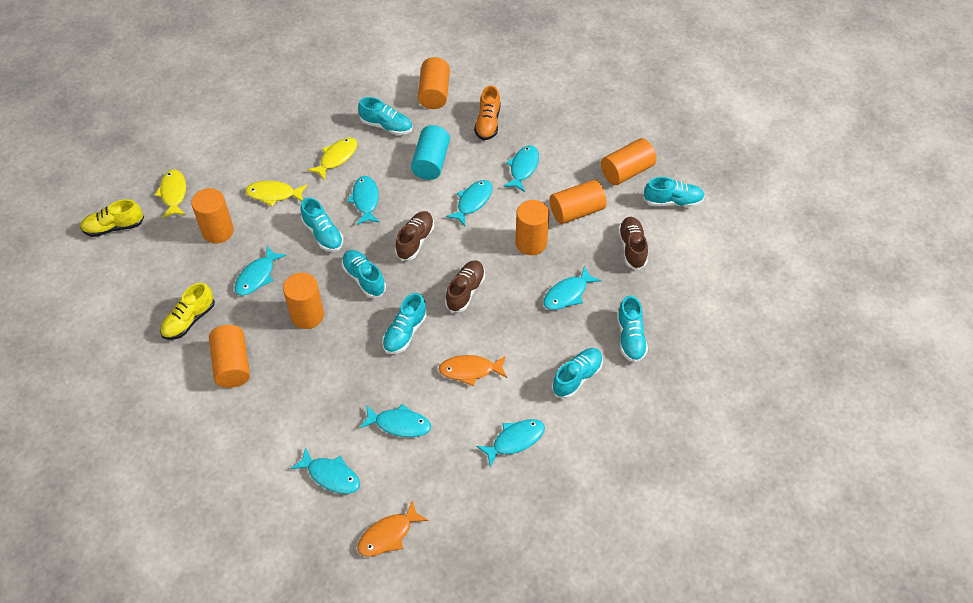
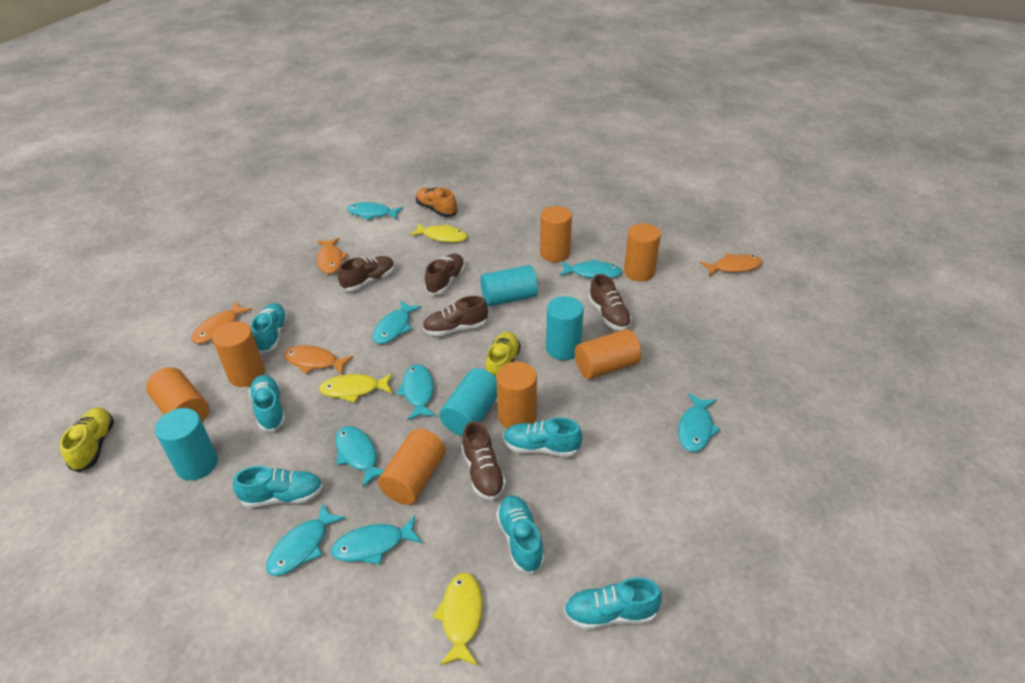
brown shoe: [395,211,434,261] [445,260,485,313] [618,217,648,270] = 3 -> [338,256,395,291] [422,296,488,336] [425,254,465,295] [461,421,506,500] [589,274,632,330] = 5
orange fish: [357,500,429,557] [439,355,507,386] = 2 -> [191,301,253,344] [283,345,354,374] [317,238,348,274] [700,254,763,277] = 4
turquoise cylinder: [411,125,450,180] = 1 -> [155,408,218,480] [439,368,497,436] [480,265,538,307] [546,296,584,360] = 4
turquoise shoe: [301,197,343,252] [342,250,386,298] [358,97,413,135] [382,293,427,354] [552,348,603,399] [617,295,648,363] [644,177,705,207] = 7 -> [233,466,323,508] [249,375,286,431] [251,303,288,353] [496,495,545,574] [503,418,582,457] [564,577,662,630] = 6

